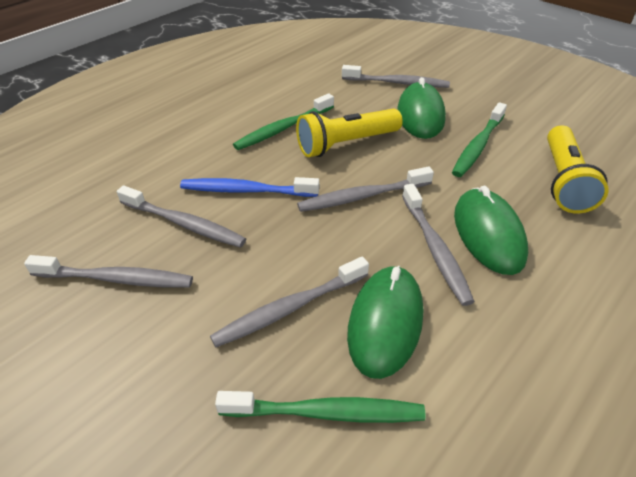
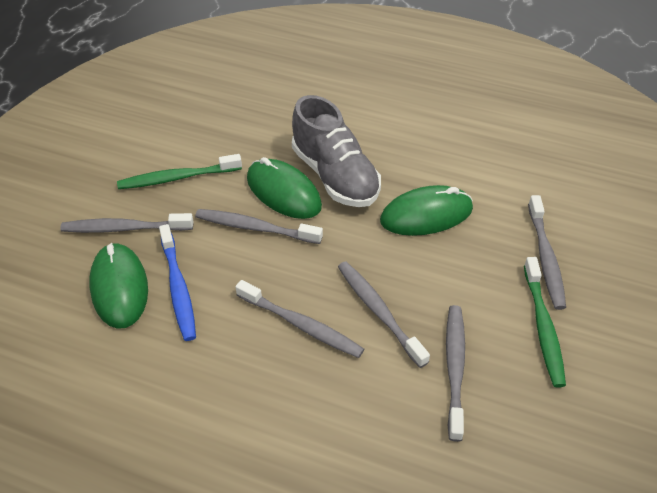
green toothbrush: [215,391,426,423] [233,93,334,150] [452,102,507,177] = 3 -> [117,154,242,189] [524,257,566,387] = 2
grey shoe: none = 0 -> [292,95,381,207] = 1
yellow flashlight: [296,109,403,157] [547,126,608,213] = 2 -> none = 0

